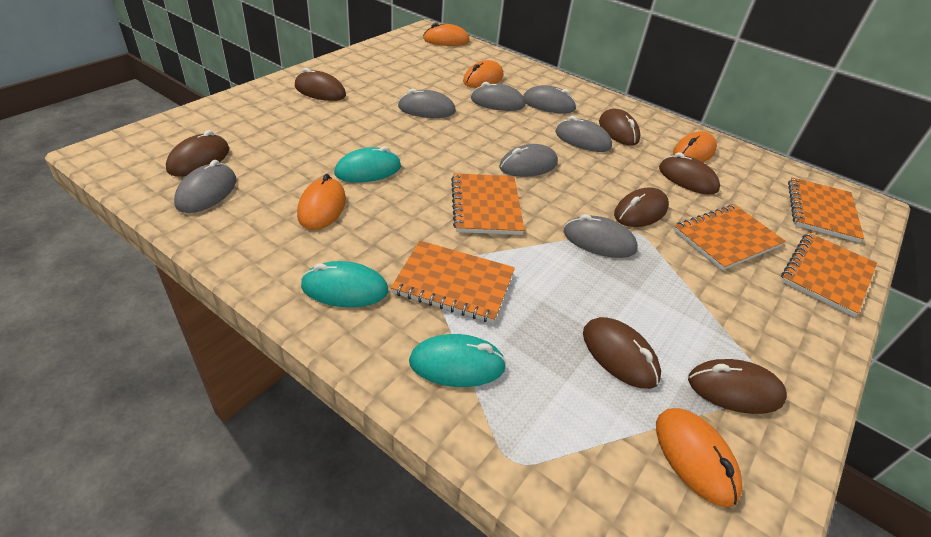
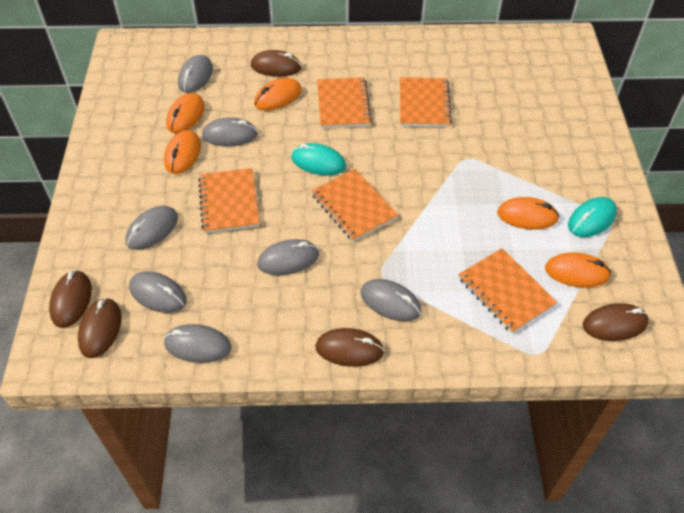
brown mouse: [166,130,229,177] [295,68,346,101] [583,317,661,389] [599,109,641,146] [614,187,669,227] [659,152,720,195] [688,359,787,414] = 7 -> [49,270,92,328] [78,298,122,358] [251,50,301,77] [315,328,384,367] [583,303,649,341] = 5
turquoise mouse: [301,261,388,307] [334,146,401,183] [409,334,507,387] = 3 -> [291,143,346,175] [568,197,617,237] = 2

